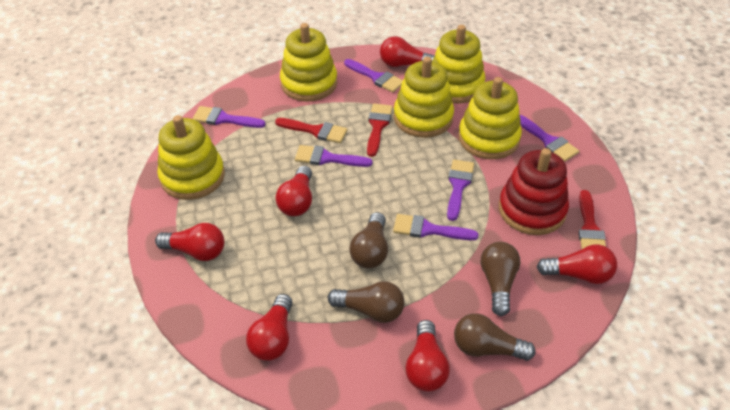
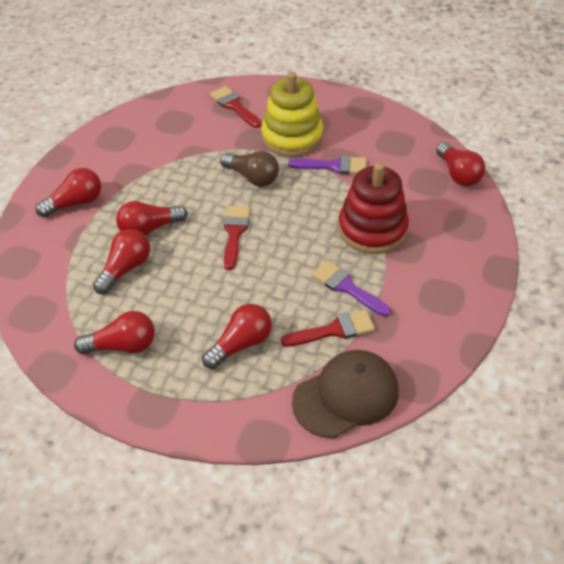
brown cap: none = 0 -> [292,350,399,438] = 1
brown light bulb: [328,281,405,323] [349,212,388,269] [454,313,536,361] [481,242,521,316] = 4 -> [220,151,279,187] = 1
purple brush: [193,106,266,128] [295,145,372,167] [344,59,403,93] [393,214,478,240] [447,159,474,221] [520,115,579,162] = 6 -> [288,156,366,174] [312,260,391,317] = 2
yellow stacking toy: [157,115,225,200] [280,23,337,101] [394,57,454,138] [433,25,485,103] [458,77,522,159] = 5 -> [261,72,323,157] = 1

